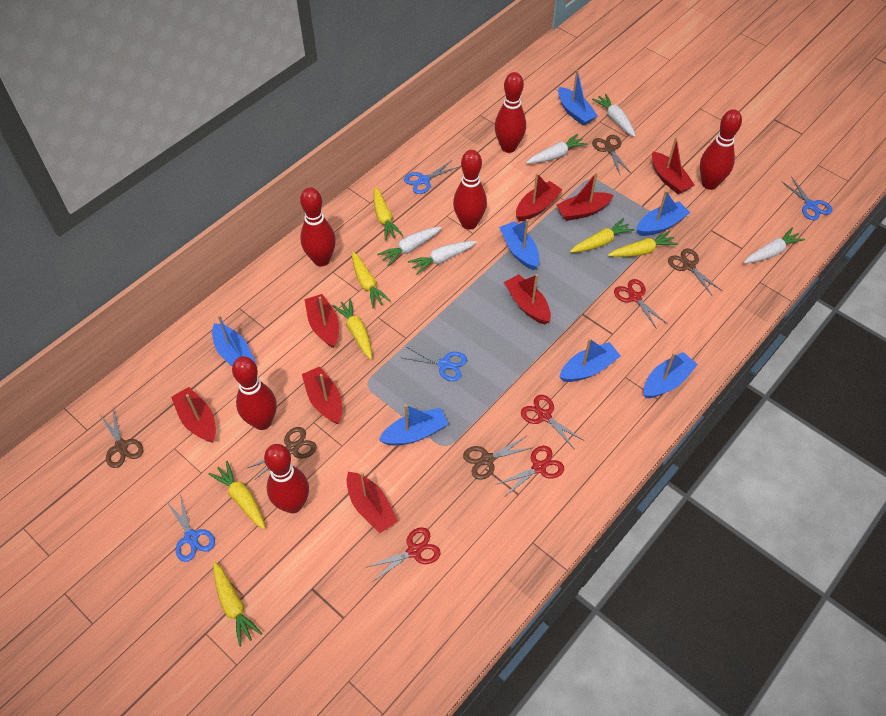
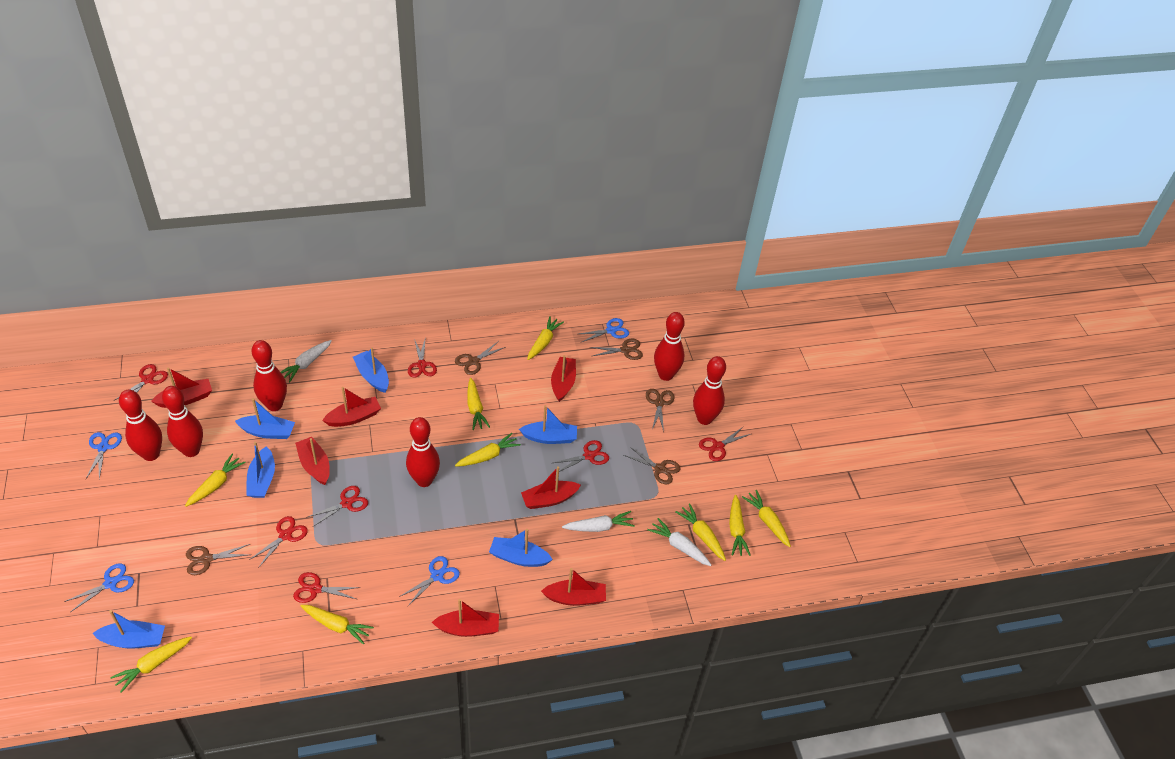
blue boat: [212,315,256,366] [379,404,448,445] [499,219,539,270] [558,70,598,125] [559,338,621,382] [637,191,690,236] [644,352,698,398] = 7 -> [93,610,165,649] [235,398,295,439] [247,442,275,498] [353,348,389,393] [489,529,553,567] [519,405,577,444] = 6
red boat: [171,387,216,443] [302,366,342,424] [304,294,339,348] [347,472,398,533] [504,274,551,324] [516,173,562,221] [556,172,614,221] [652,137,695,194] = 8 -> [151,367,212,408] [295,437,330,485] [322,387,381,427] [432,599,499,637] [521,466,581,509] [541,568,606,606] [551,355,576,402] = 7
red scissors: [365,527,440,582] [495,446,564,497] [521,395,585,448] [614,279,667,329] = 4 -> [115,364,168,400] [249,516,308,568] [293,572,361,603] [308,486,368,527] [408,337,437,378] [553,440,609,472] [699,426,751,461] = 7
white carrot: [377,227,442,266] [408,241,477,275] [526,134,587,163] [592,94,636,137] [744,228,805,263] = 5 -> [281,340,332,382] [562,511,635,532] [647,518,711,566] = 3
yellow carrot: [209,461,266,530] [213,561,262,647] [332,298,372,360] [352,252,391,308] [374,187,403,240] [570,218,635,253] [608,231,678,257] = 7 -> [110,637,192,693] [185,454,246,507] [301,605,374,645] [455,433,521,467] [467,378,490,430] [527,316,564,360] [675,503,726,561] [729,495,751,556] [742,490,791,547] = 9

